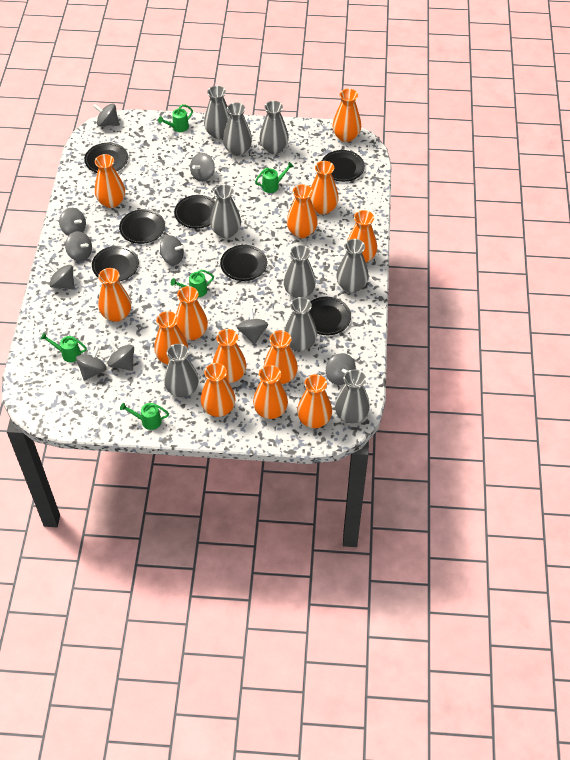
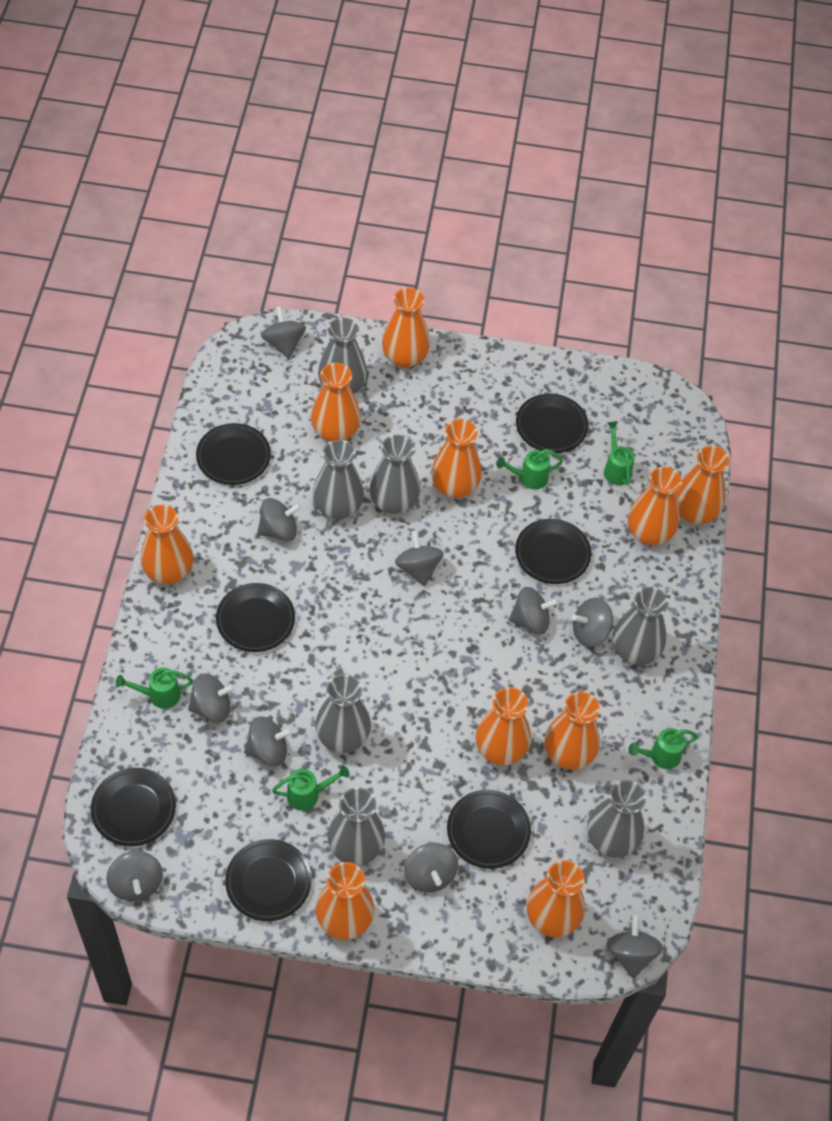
grey vase: [164,344,199,397] [204,86,229,139] [210,184,241,238] [223,102,252,156] [259,101,289,154] [284,245,316,298] [284,297,317,351] [335,369,370,423] [336,239,369,293] = 9 -> [313,440,364,519] [315,674,371,753] [318,317,367,394] [327,787,385,865] [369,435,420,514] [587,780,646,858] [613,587,668,665] = 7
orange vase: [95,154,125,208] [98,268,131,322] [154,311,188,365] [176,286,208,340] [201,363,236,417] [213,329,246,383] [253,365,288,419] [264,330,298,384] [287,184,318,238] [297,374,332,428] [310,161,339,215] [332,89,361,142] [346,210,377,263] = 13 -> [140,505,194,584] [311,363,361,442] [316,862,374,940] [382,288,430,368] [431,419,482,498] [476,687,531,765] [526,860,585,938] [544,692,600,770] [628,467,682,545] [676,446,729,524] = 10

